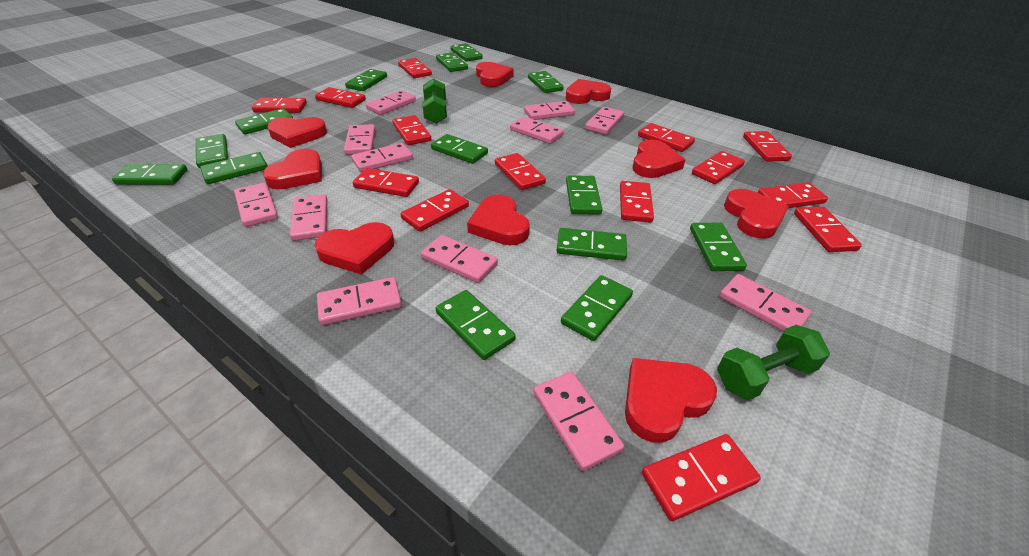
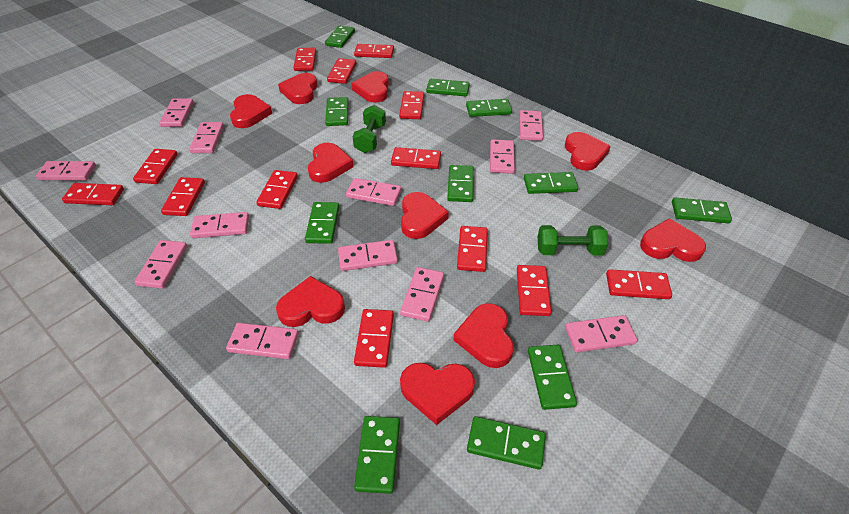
green domino: [112,164,188,185] [196,134,228,168] [200,152,268,184] [235,108,293,134] [345,69,387,91] [431,134,488,164] [435,290,516,360] [436,52,468,72] [450,43,483,62] [528,71,564,93] [557,228,627,261] [561,275,633,341] [566,175,602,215] [690,223,747,271] = 14 -> [305,202,339,244] [325,25,355,48] [325,97,348,126] [354,416,400,494] [426,79,470,96] [447,165,474,202] [466,99,512,117] [467,416,546,470] [524,172,578,194] [528,345,577,410] [672,198,732,223] = 11
red domino: [252,98,307,113] [315,87,366,108] [353,168,419,197] [393,115,431,145] [398,58,432,78] [400,189,469,232] [495,153,546,190] [620,181,654,223] [638,123,695,152] [642,434,761,521] [692,151,745,184] [743,131,792,162] [758,182,828,208] [794,207,862,252] = 14 -> [62,183,124,205] [133,149,178,184] [161,177,205,216] [257,170,298,209] [293,48,316,71] [327,58,356,84] [354,44,394,58] [354,309,394,368] [391,147,441,169] [399,91,424,119] [457,226,488,272] [517,265,551,316] [606,269,672,299] = 13
red heart: [263,149,322,189] [268,117,327,148] [315,222,394,274] [467,194,530,245] [476,62,514,87] [566,79,611,104] [625,358,717,443] [633,140,685,178] [724,189,789,239] = 9 -> [230,94,272,128] [276,276,345,327] [278,73,317,104] [308,143,354,183] [352,71,389,103] [400,363,475,425] [401,192,449,239] [453,303,514,368] [565,132,611,171] [640,218,706,262] = 10

